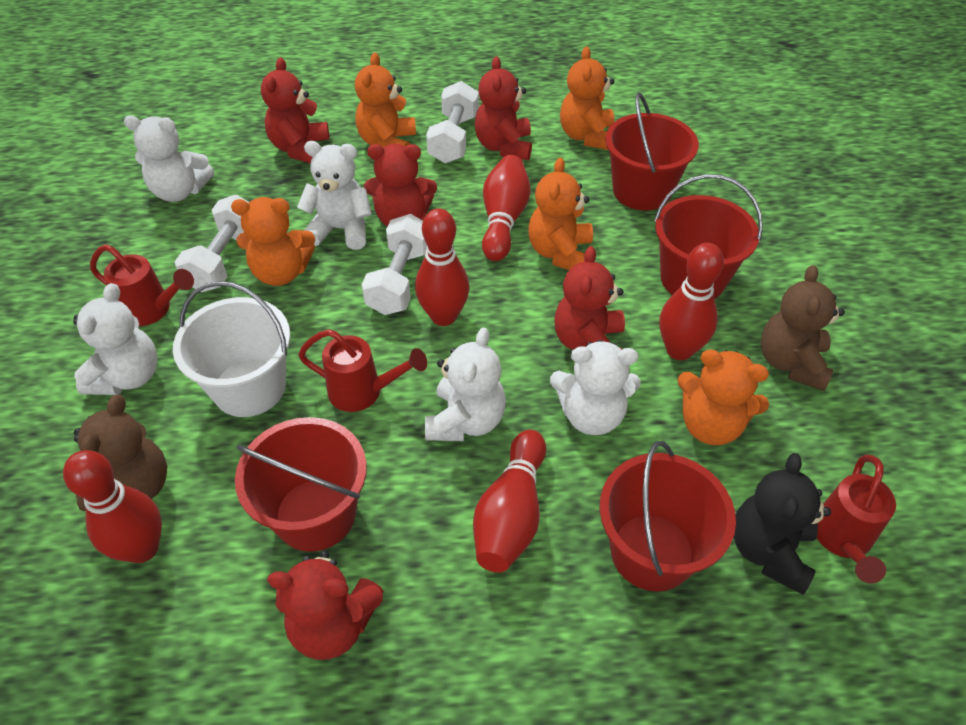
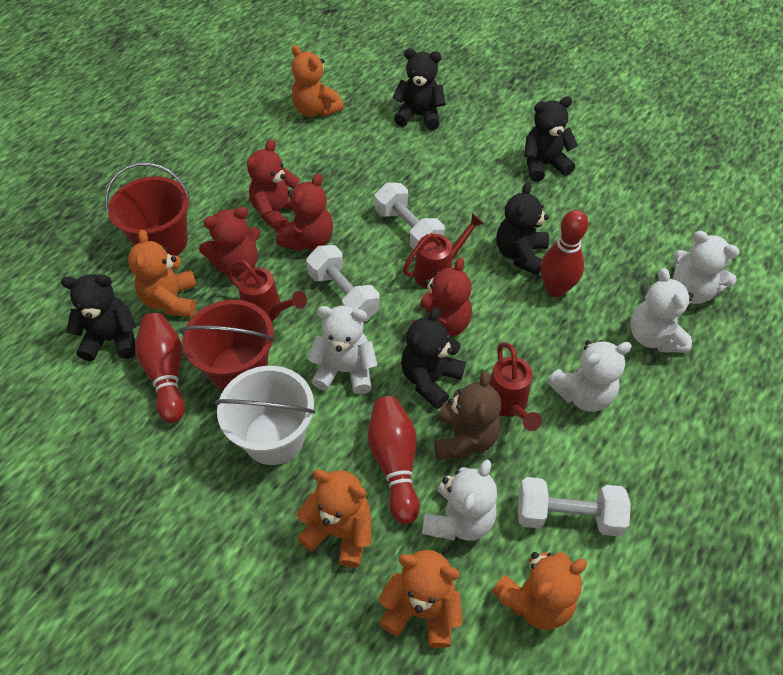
black teddy bear: [733,453,831,595] = 1 -> [61,274,137,361] [393,48,446,130] [401,307,466,409] [497,182,549,275] [524,96,578,182] = 5
brown teddy bear: [74,395,167,511] [761,265,845,391] = 2 -> [435,371,501,460] = 1
red bowling pin: [63,450,162,563] [415,209,469,326] [473,430,546,573] [482,155,530,261] [659,243,724,360] = 5 -> [135,313,185,423] [368,396,420,524] [540,210,589,297] = 3
red bucket: [235,417,367,552] [599,441,736,592] [605,92,699,211] [654,174,763,299] = 4 -> [105,162,190,256] [180,300,275,391] = 2
red teddy bear: [261,58,329,163] [267,551,383,660] [364,144,437,227] [474,56,532,160] [554,246,625,350] = 5 -> [199,207,261,277] [247,140,300,232] [276,173,333,251] [412,258,472,337] = 4

